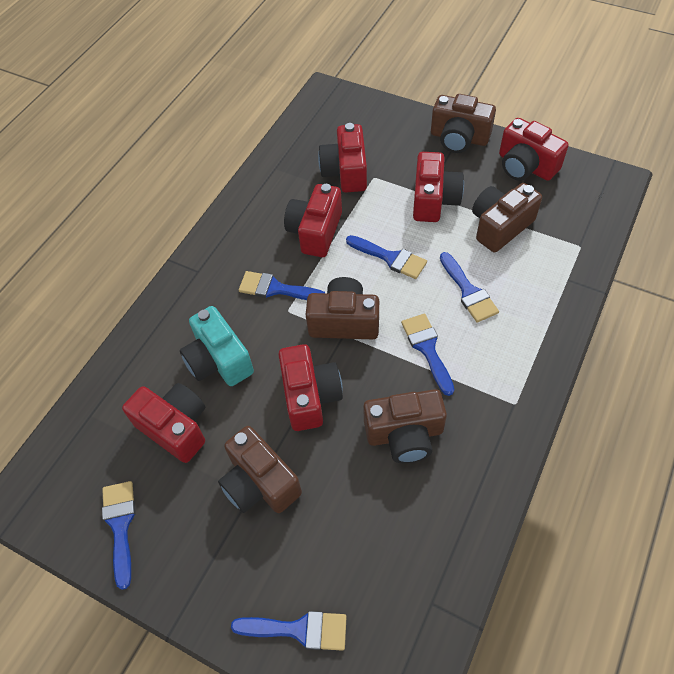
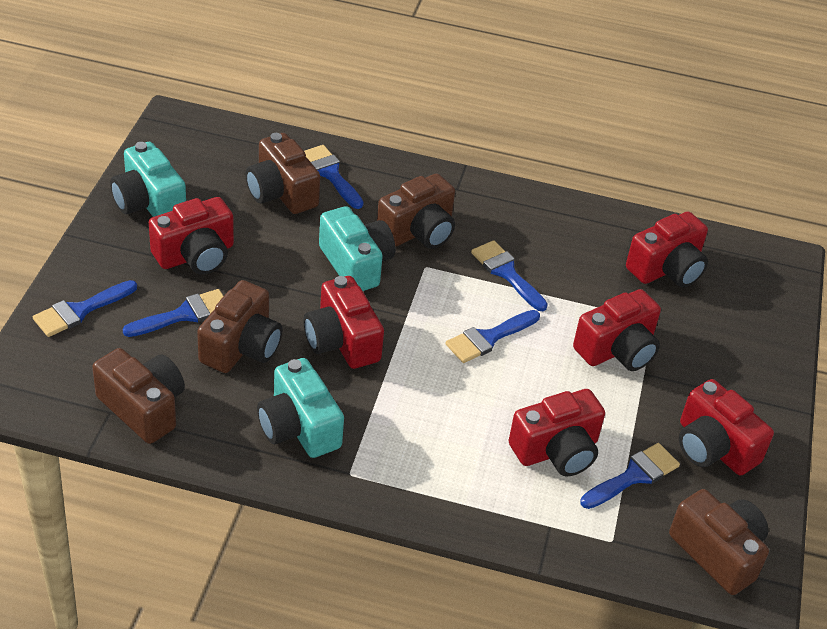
turquoise camera: [180,306,254,386] = 1 -> [110,142,186,217] [257,358,344,458] [319,206,395,291] = 3

